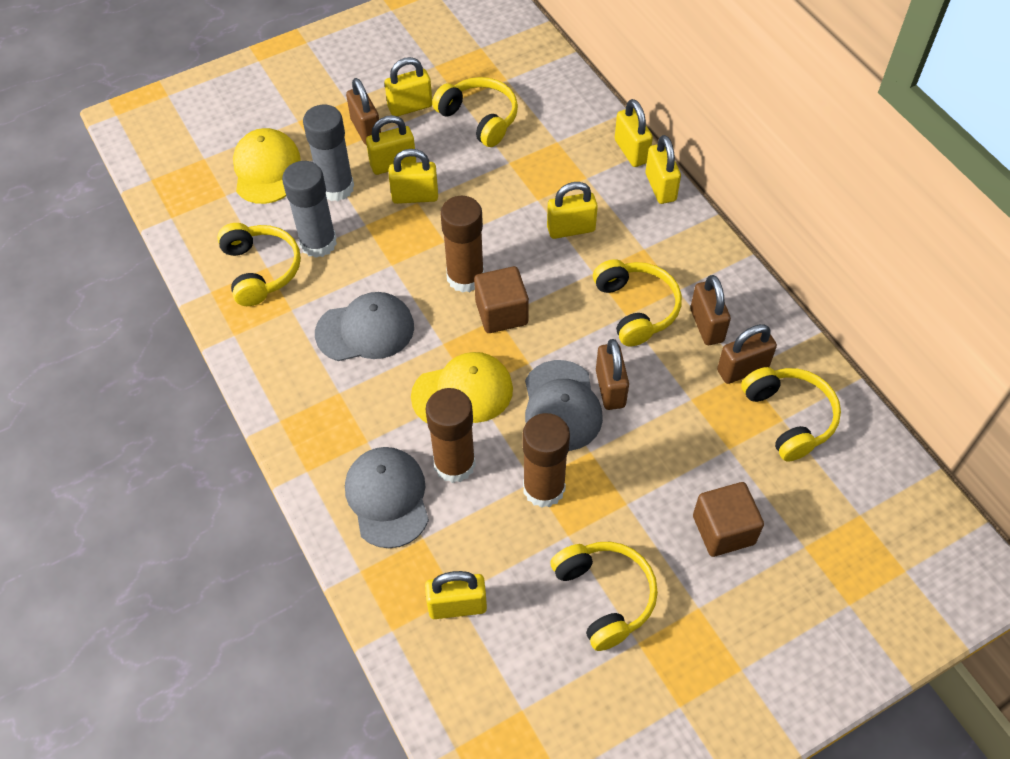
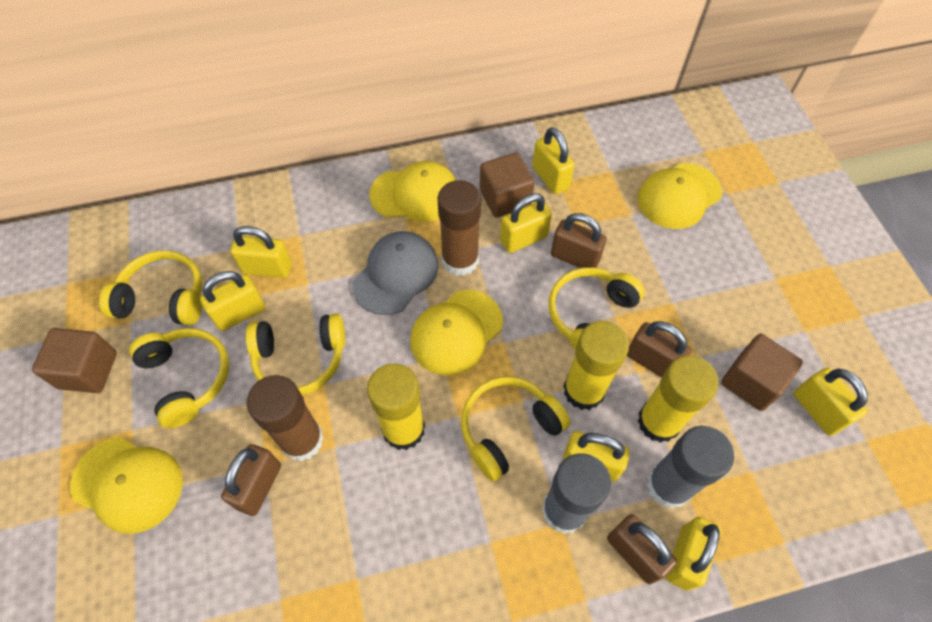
brown cube: [474,266,529,333] [693,482,764,557] = 2 -> [32,328,117,393] [480,152,535,218] [721,334,803,411] = 3
brown glue stick: [425,388,476,483] [440,196,484,293] [522,413,570,508] = 3 -> [247,375,324,461] [437,180,481,276] = 2
grey cap: [315,292,414,361] [345,447,429,548] [525,360,603,451] = 3 -> [352,231,439,315] = 1
yellow cap: [233,128,301,204] [411,352,513,423] = 2 -> [70,437,183,534] [369,161,456,222] [410,290,503,376] [637,163,722,229] = 4
yellow glue stick: none = 0 -> [367,364,425,450] [563,321,629,410] [638,355,719,443] = 3

